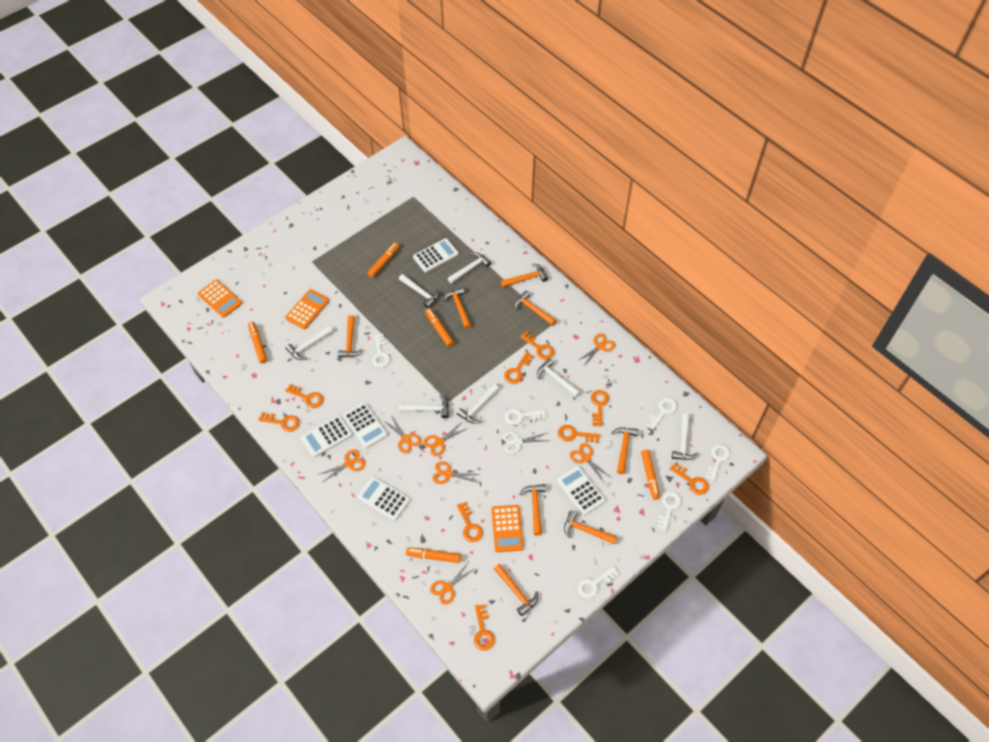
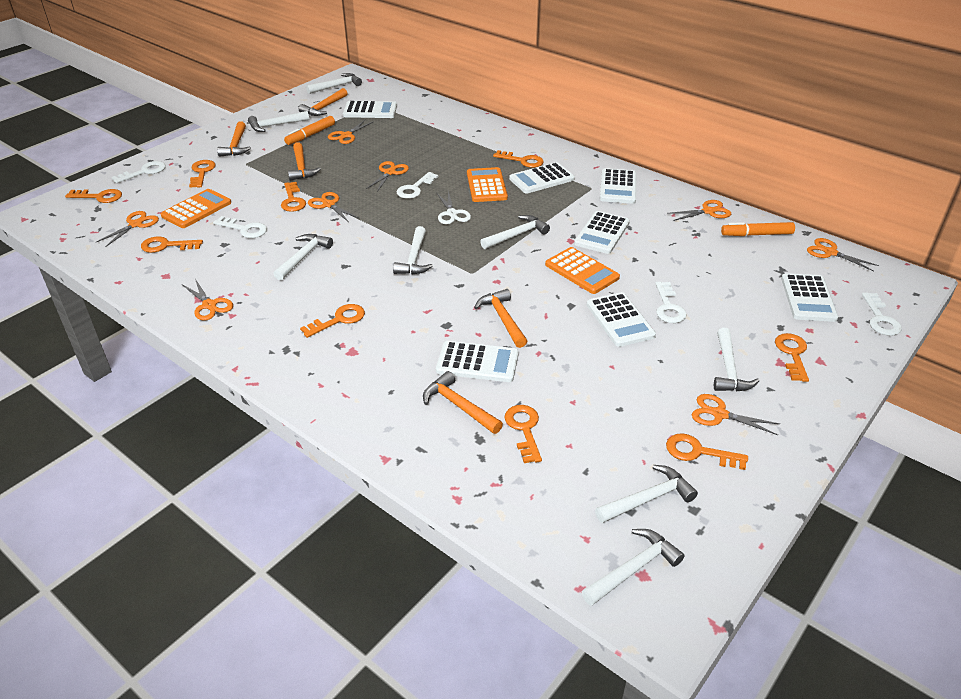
orange hammer: [338,315,363,358] [443,287,471,329] [494,564,538,616] [501,263,548,287] [514,290,557,326] [520,484,546,536] [564,511,617,544] [612,428,638,474] = 8 -> [217,121,251,157] [288,142,321,181] [299,88,348,116] [423,371,503,434] [474,289,527,348] = 5
orange marker: [248,322,267,363] [367,242,399,278] [406,547,461,563] [425,308,454,347] [641,450,660,500] = 5 -> [284,116,335,145] [721,222,795,236] = 2
orange scissors: [318,450,365,482] [383,417,421,454] [423,422,468,456] [430,563,474,605] [432,461,480,484] [570,443,610,482] [577,333,615,367] = 7 -> [96,211,159,247] [183,279,233,321] [308,192,359,221] [328,120,374,144] [366,161,409,192] [667,200,731,221] [692,394,780,435] [807,238,879,271] = 8
white calculator: [301,416,352,457] [343,403,388,448] [357,476,410,521] [413,238,459,272] [557,466,605,515] = 5 -> [343,101,397,118] [436,341,519,382] [509,162,575,193] [574,211,630,254] [587,292,656,347] [600,168,636,204] [781,273,838,322] = 7
white hammer: [286,326,333,360] [399,274,440,308] [399,395,449,419] [448,252,491,284] [457,384,499,423] [537,358,580,397] [672,413,698,460] = 7 -> [248,111,309,132] [273,234,333,281] [306,73,362,94] [393,226,433,274] [480,215,550,249] [581,529,685,606] [595,465,698,523] [714,328,759,391] = 8
white key: [372,334,390,367] [505,409,546,425] [578,566,619,598] [646,398,677,430] [657,491,681,531] [705,444,730,481] = 6 -> [112,161,166,183] [213,216,267,238] [397,172,438,199] [655,282,687,323] [862,292,902,336] = 5

